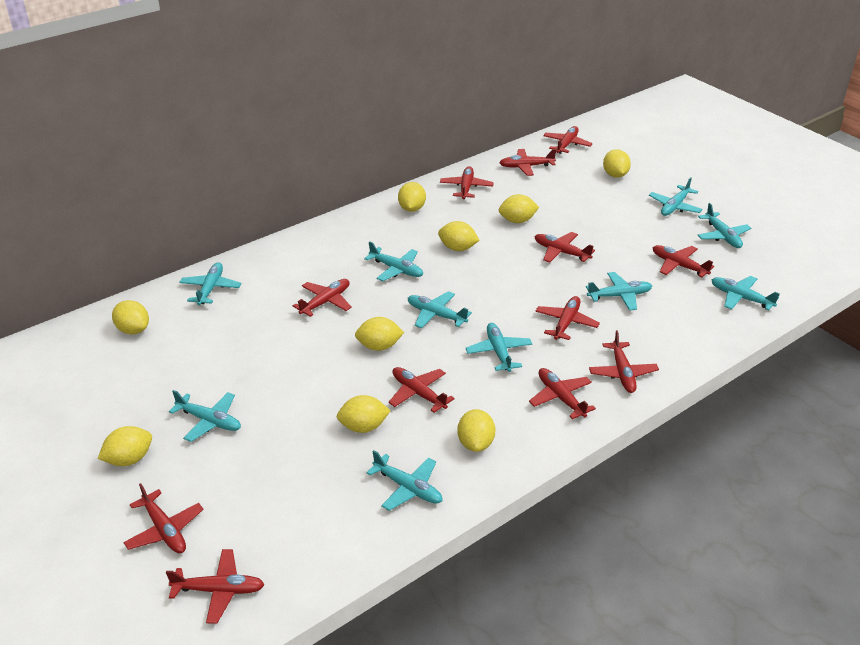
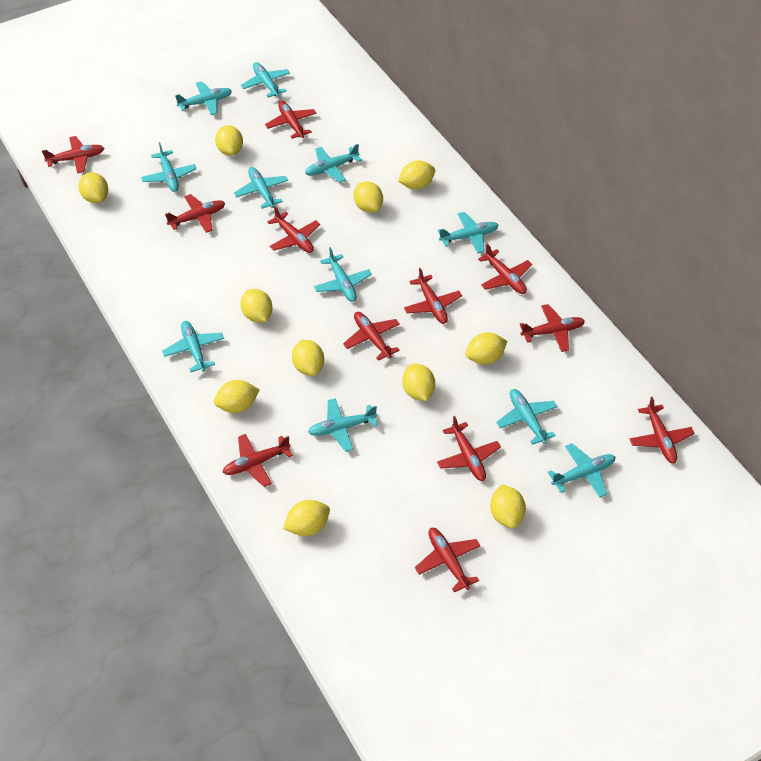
turquoise plane: [169,390,241,442] [179,262,241,305] [364,241,423,281] [366,450,442,511] [408,291,472,328] [466,323,532,372] [586,272,652,311] [649,177,703,216] [697,203,751,248] [711,276,780,310] = 10 -> [141,142,197,192] [162,321,224,372] [175,81,232,115] [234,167,288,209] [241,62,290,98] [305,144,362,183] [308,398,378,452] [314,247,372,302] [438,212,499,254] [496,389,557,445] [548,443,615,497] = 11
yellow lemon: [98,426,152,466] [112,300,149,335] [337,395,391,433] [355,317,404,351] [398,182,426,212] [438,221,480,251] [457,409,496,452] [499,194,539,223] [603,149,631,178] = 9 -> [78,172,108,203] [214,380,260,413] [215,125,243,156] [240,289,273,323] [283,500,330,536] [292,340,324,376] [354,181,383,213] [398,160,435,189] [402,364,435,401] [465,332,507,365] [490,485,526,528] = 11

